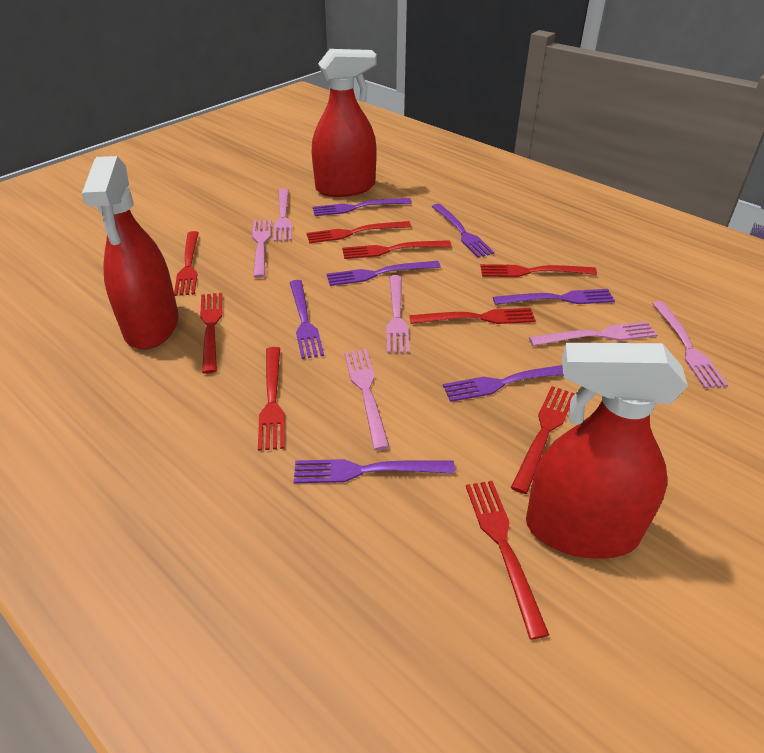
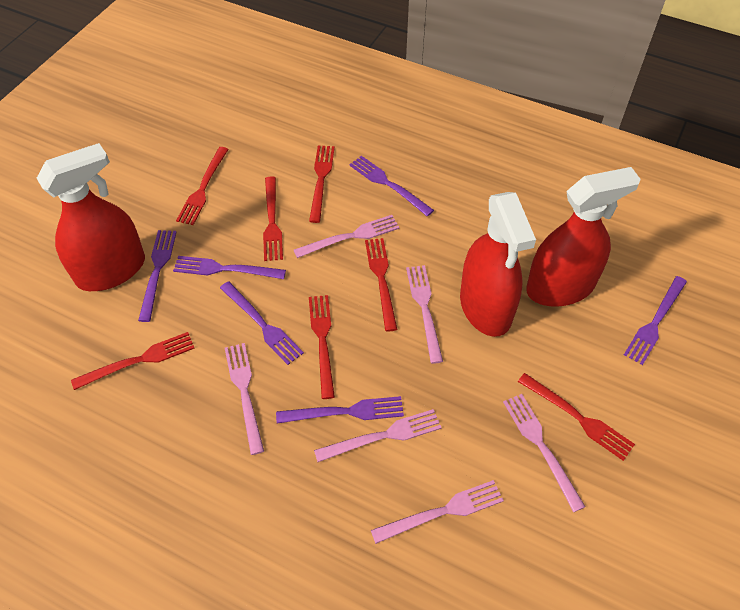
purple fork: [290,280,324,359] [294,459,455,483] [313,198,412,216] [327,261,441,286] [432,204,494,258] [443,365,563,402] [493,289,615,305] = 7 -> [138,230,177,322] [173,256,286,279] [220,281,304,365] [276,396,404,424] [349,156,434,216] [624,276,687,365] = 6
red fork: [174,231,199,296] [200,293,222,374] [258,347,285,451] [306,221,411,243] [342,240,452,259] [409,308,536,324] [466,481,549,640] [481,264,597,277] [511,386,575,494] = 9 -> [71,332,194,390] [176,147,229,225] [263,176,283,261] [309,145,335,223] [309,295,335,399] [365,238,398,331] [518,373,635,461] = 7

